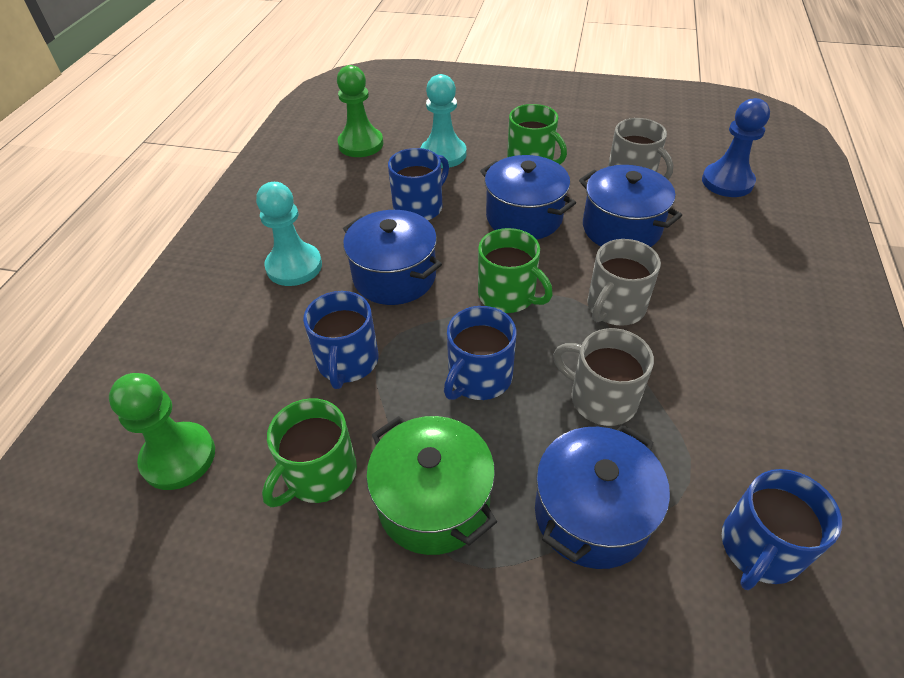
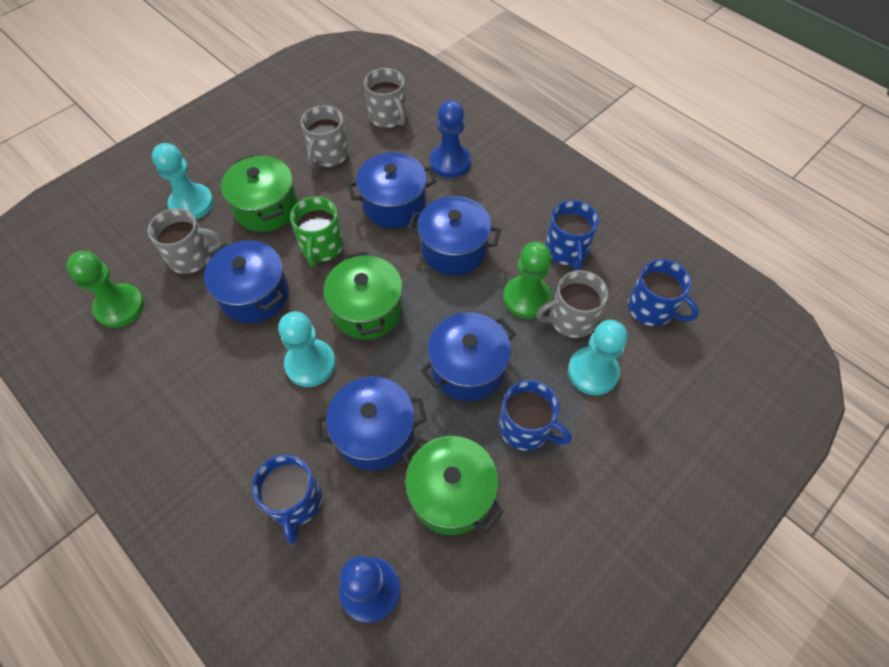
blue pawn: [702,98,770,197] = 1 -> [339,556,401,623] [430,100,471,178] = 2
blue pot: [343,210,442,305] [480,155,576,239] [535,425,670,569] [579,165,682,247] = 4 -> [204,240,289,323] [316,376,426,471] [348,152,436,228] [408,196,501,275] [421,312,516,401] = 5
green mug: [262,398,357,507] [478,228,553,313] [507,104,567,164] = 3 -> [290,197,344,266] = 1
green pot: [366,416,497,555] = 1 -> [221,155,298,232] [323,251,403,340] [402,436,504,535] = 3
grey mug: [553,328,654,426] [588,239,661,326] [608,118,673,180] = 3 -> [148,208,223,274] [301,105,349,167] [364,68,407,128] [536,270,608,338] = 4
turquoise pawn: [256,182,322,286] [420,74,467,168] = 2 -> [152,143,214,219] [278,311,336,387] [568,320,628,395] = 3

